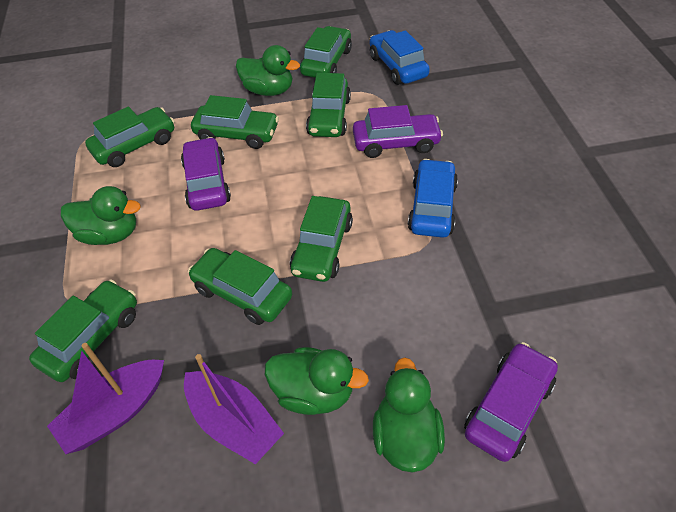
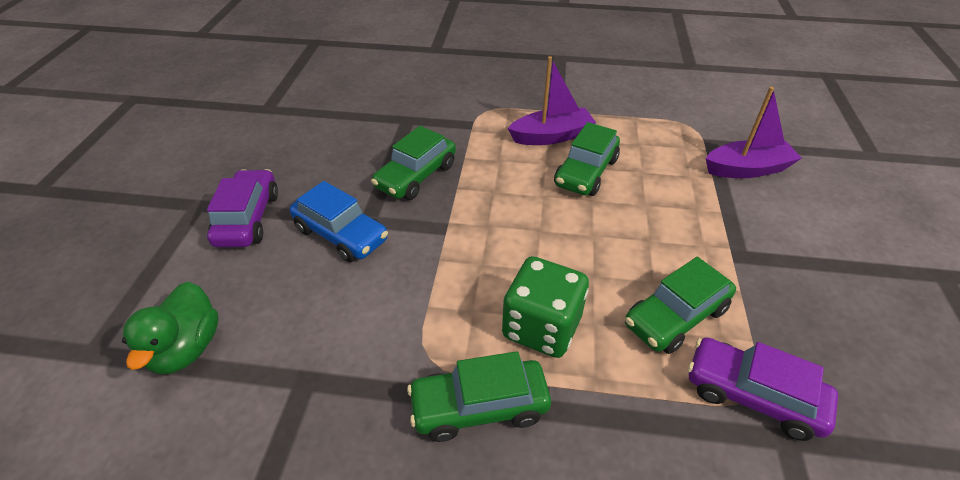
blue car: [370,30,430,85] [408,159,458,238] = 2 -> [290,181,388,262] = 1
green car: [29,279,137,382] [85,106,175,167] [188,248,292,325] [191,95,279,149] [290,196,353,282] [300,26,352,78] [306,73,351,137] = 7 -> [371,126,456,200] [407,351,551,442] [554,122,620,196] [625,257,736,354] = 4
green dice: none = 0 -> [502,256,589,358] = 1
green duck: [61,186,141,245] [236,45,300,96] [265,347,369,415] [373,357,445,472] = 4 -> [122,282,219,375] = 1
purple car: [181,137,231,211] [353,105,443,158] [464,342,558,462] = 3 -> [207,169,278,247] [688,337,838,441] = 2

